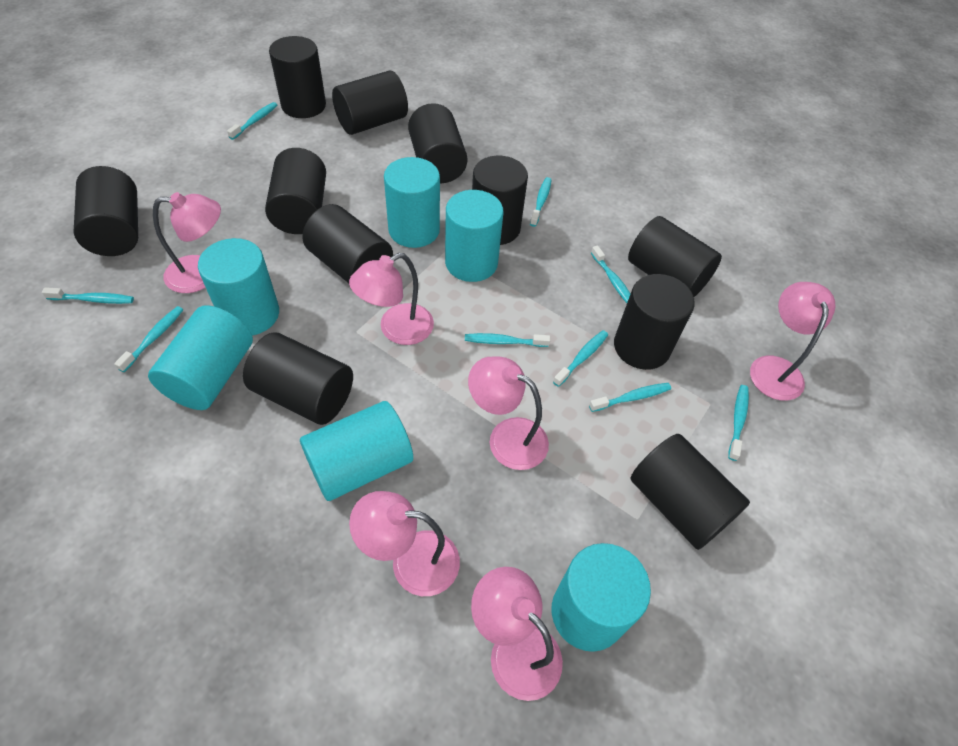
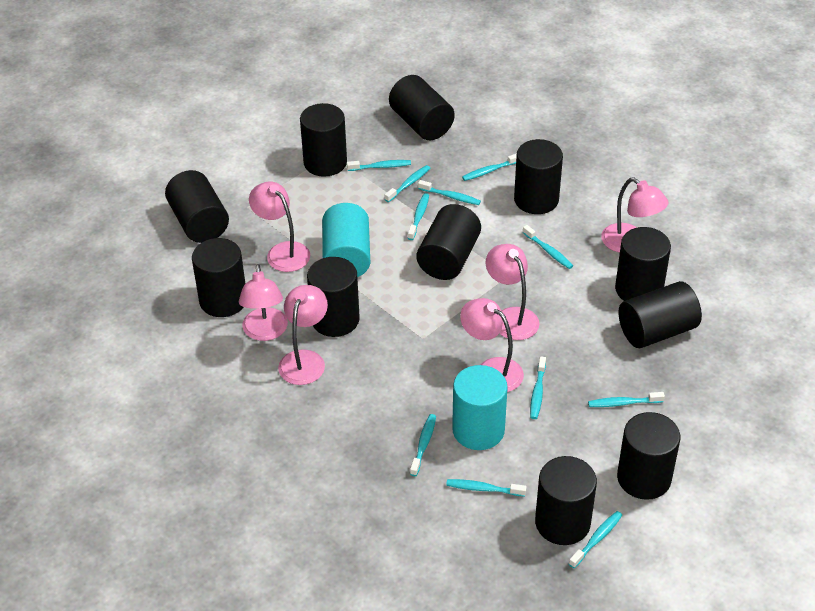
turquoise cylinder: [148,305,253,410] [198,238,279,336] [300,401,413,501] [384,157,440,248] [445,190,504,282] [552,543,651,652] = 6 -> [322,203,370,277] [452,365,508,450] = 2
turquoise toothbrush: [42,287,134,304] [114,306,183,372] [227,102,277,140] [465,333,550,347] [530,177,551,227] [553,330,608,387] [589,383,671,412] [591,245,630,303] [728,385,749,461] = 9 -> [347,160,411,171] [385,165,430,202] [408,193,429,240] [410,414,436,476] [418,180,481,205] [446,479,526,496] [462,153,517,181] [522,225,573,269] [530,356,546,419] [569,511,622,568] [588,392,665,407] = 11

